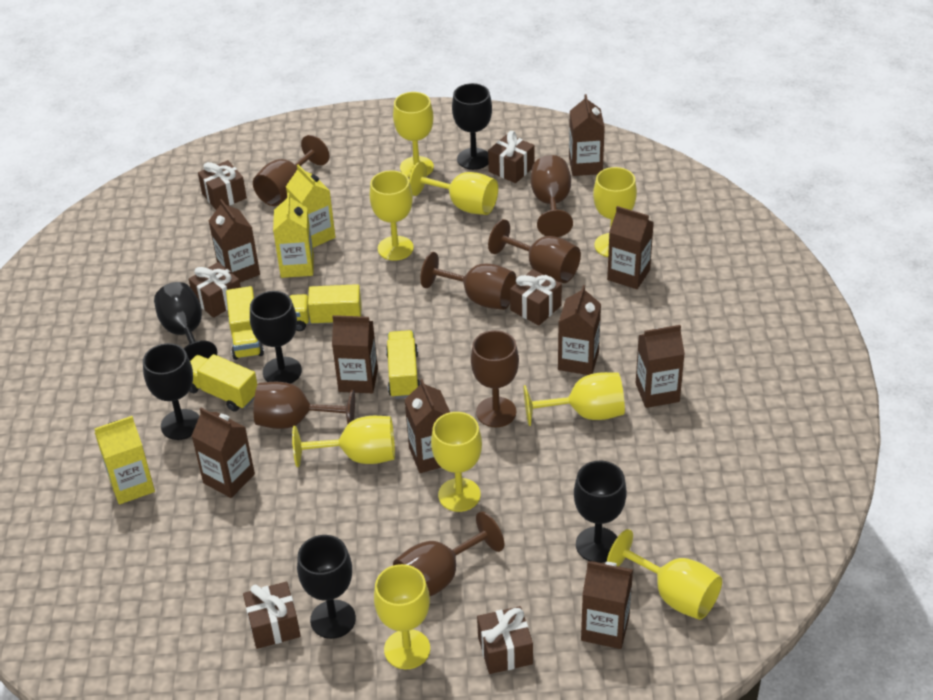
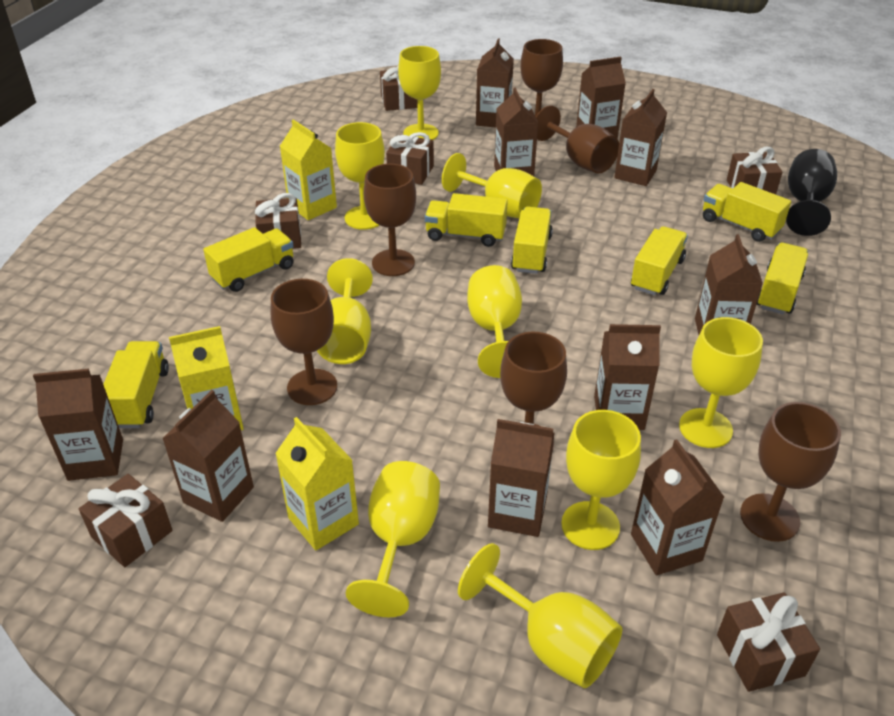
black goblet: [143,343,199,440] [154,282,217,361] [250,291,302,384] [297,535,356,639] [452,83,492,170] [574,461,627,563] = 6 -> [786,149,837,236] = 1
brown carton: [192,408,255,498] [209,199,260,282] [332,315,378,393] [405,379,450,473] [558,285,601,375] [569,94,605,176] [581,561,633,649] [607,206,654,289] [636,325,685,408] = 9 -> [33,369,123,481] [162,390,254,522] [476,38,514,127] [488,419,555,537] [494,87,538,176] [576,57,626,139] [594,324,661,430] [614,89,667,186] [631,439,724,575] [695,234,763,335] = 10
brown goblet: [253,135,330,206] [254,382,355,429] [393,511,504,596] [420,252,516,310] [471,330,519,427] [488,219,581,283] [531,155,573,237] = 7 -> [271,279,337,405] [364,164,416,276] [500,332,567,452] [520,39,563,116] [536,105,619,174] [740,402,841,542] = 6
yellow truck: [189,354,257,412] [226,286,264,360] [289,284,362,331] [386,330,420,399] = 4 -> [103,341,169,428] [203,227,294,292] [425,193,508,247] [511,207,553,274] [631,226,688,295] [703,182,791,242] [757,243,808,315] = 7

